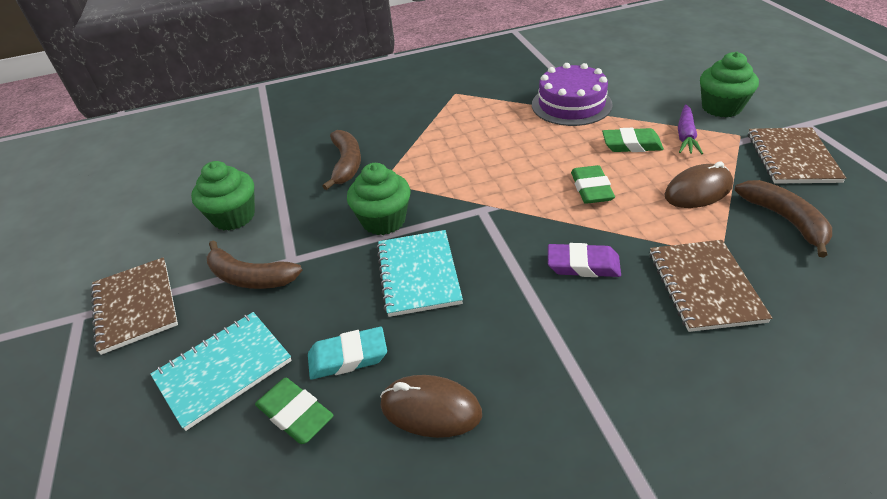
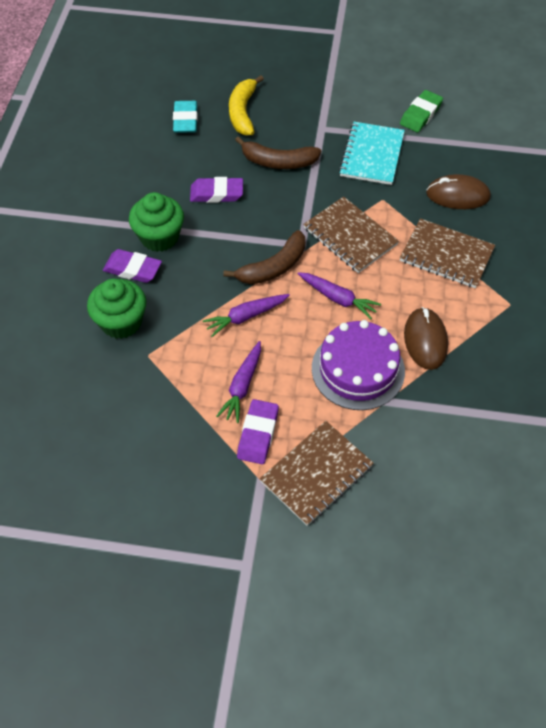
brown banana: [207,240,302,289] [322,130,361,190] [735,180,832,258] = 3 -> [223,230,305,284] [235,136,321,169] = 2
green cupcake: [191,161,255,231] [347,163,410,235] [700,52,759,117] = 3 -> [87,278,146,339] [129,192,184,252] = 2
green eraser: [255,378,334,444] [571,165,615,204] [602,128,664,152] = 3 -> [400,90,443,132] = 1
purple carrot: [678,104,703,154] = 1 -> [203,294,290,337] [216,341,261,423] [298,272,381,319] = 3
purple eraser: [548,243,621,277] = 1 -> [103,249,162,283] [190,177,243,203] [237,399,279,464] = 3
turquoise notebook: [150,312,292,431] [377,230,463,317] = 2 -> [339,122,405,185] = 1
yellow banana: none = 0 -> [229,75,264,135] = 1

